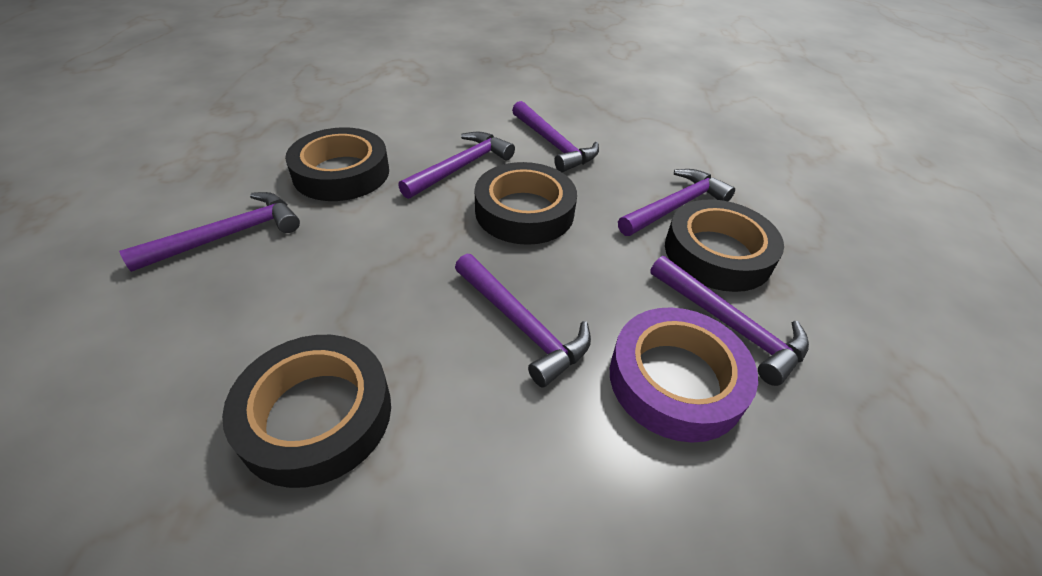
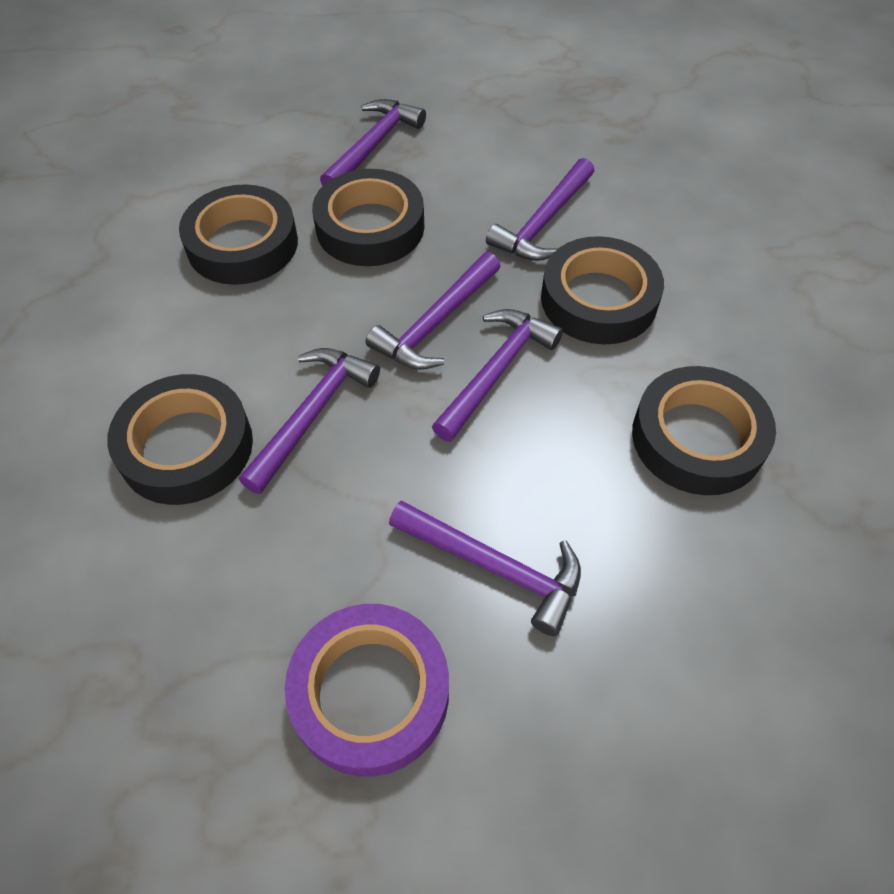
black tape: [222,335,391,488] [285,127,389,201] [475,162,577,245] [665,199,784,292] = 4 -> [107,374,253,505] [179,184,298,285] [312,169,424,266] [541,236,664,344] [632,366,776,495] = 5

